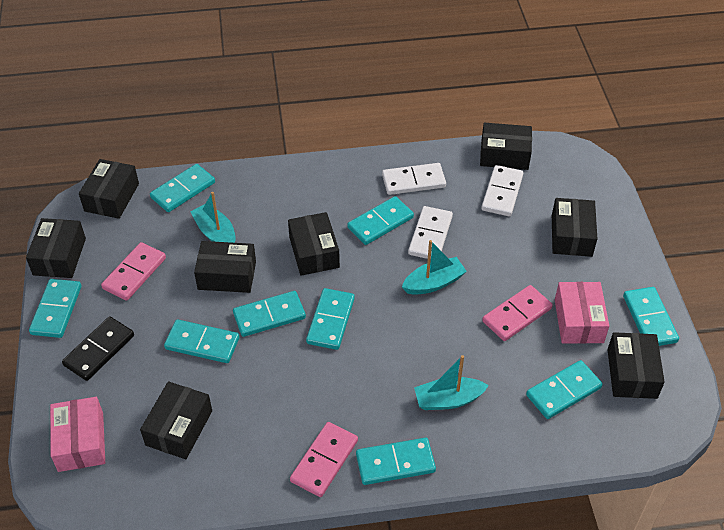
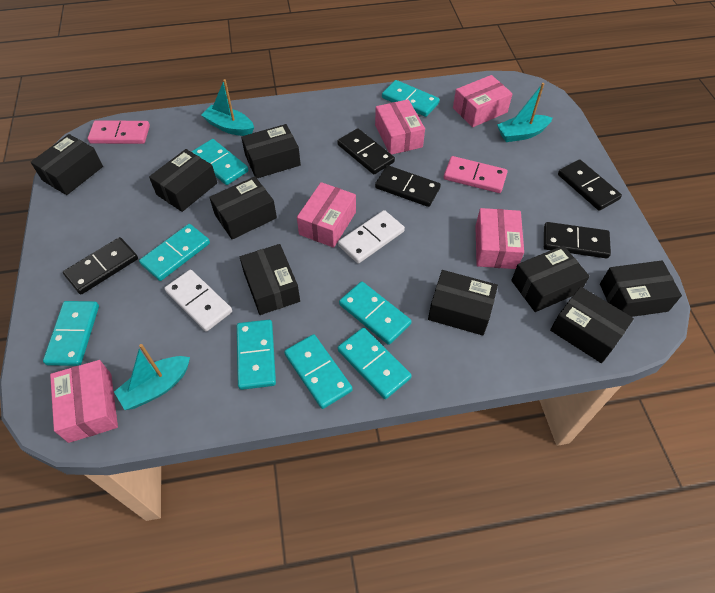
black box: [26,218,86,278] [79,159,139,219] [140,381,212,459] [194,241,256,293] [288,212,340,276] [480,123,532,170] [552,198,597,257] [607,332,665,399] = 8 -> [31,134,103,195] [149,149,217,212] [209,177,277,239] [240,244,300,315] [241,124,301,178] [428,270,498,336] [511,245,590,312] [550,287,634,363] [600,260,682,317] = 9
black domino: [62,317,134,381] = 1 -> [63,237,138,294] [337,128,395,174] [375,165,441,207] [544,222,611,258] [558,160,622,211] = 5
pink box: [50,397,105,472] [555,282,609,344] = 2 -> [50,360,118,443] [297,182,356,248] [375,99,425,155] [453,75,513,127] [475,208,524,269] = 5
pink domino: [101,242,166,301] [290,422,358,497] [482,285,553,341] = 3 -> [88,121,150,144] [444,156,508,193] = 2
turquoise domino: [29,279,81,338] [150,164,215,212] [164,320,240,363] [233,291,306,337] [306,288,355,350] [347,196,414,245] [356,438,436,485] [526,360,603,419] [623,287,679,346] = 9 -> [43,301,99,366] [139,224,210,281] [191,139,248,185] [237,320,276,390] [284,334,353,409] [338,328,412,399] [339,281,412,345] [382,80,440,117] = 8
white domino: [382,163,446,195] [408,206,453,259] [482,165,523,216] = 3 -> [164,270,232,332] [338,210,405,264] = 2

